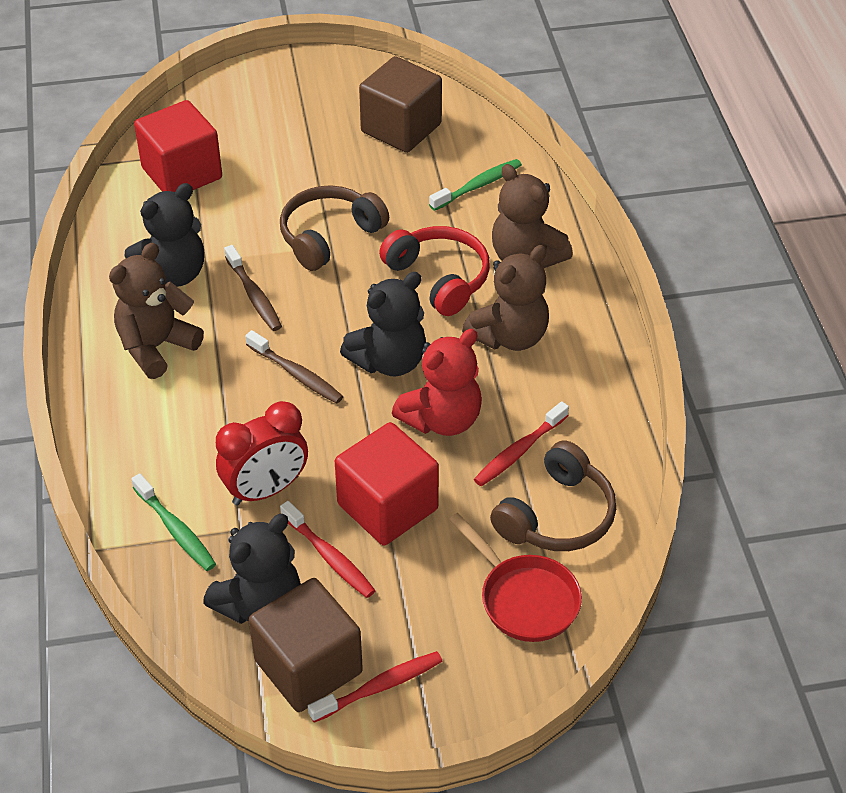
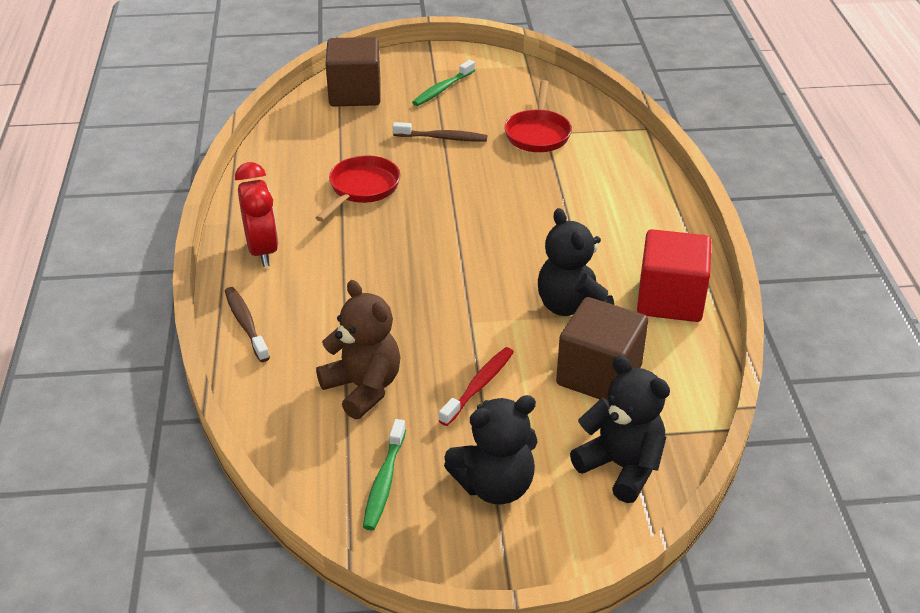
brown headphones: [280,185,389,271] [490,441,616,551] = 2 -> none = 0
brown teddy bear: [109,243,204,379] [462,245,549,351] [492,164,573,268] = 3 -> [316,280,401,419] = 1
red cube: [134,100,222,192] [335,422,439,546] = 2 -> [637,229,711,322] = 1
red headphones: [379,226,490,316] = 1 -> none = 0
red pan: [449,513,582,642] = 1 -> [315,156,400,222] [504,80,572,152] = 2
red teddy bear: [392,329,482,436] = 1 -> none = 0
red toothbrush: [280,501,376,598] [308,651,443,723] [474,401,569,486] = 3 -> [439,347,514,426] = 1

